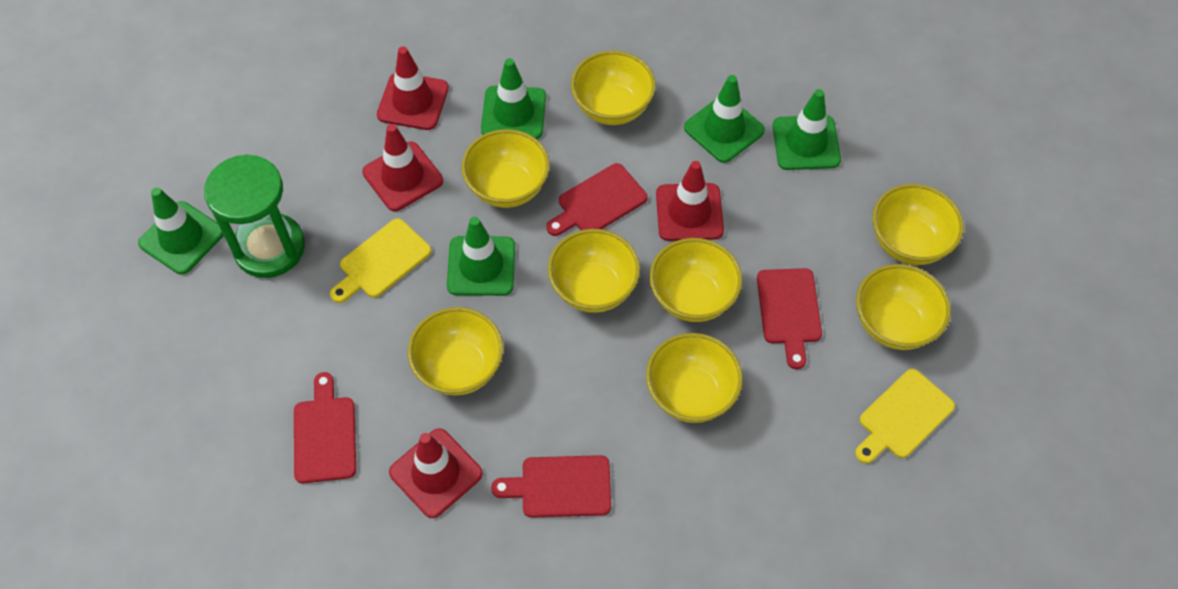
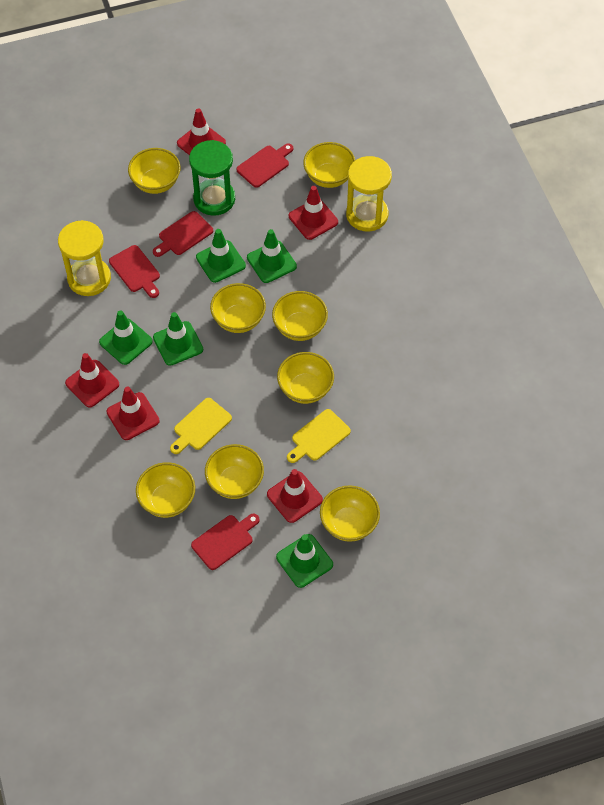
red traffic cone: [362,124,443,211] [377,46,449,130] [389,428,483,518] [656,161,724,241] = 4 -> [65,353,119,408] [106,387,160,440] [177,108,226,155] [267,469,323,523] [289,186,338,240] = 5
yellow hourglass: none = 0 -> [58,220,111,296] [346,156,392,232] = 2

